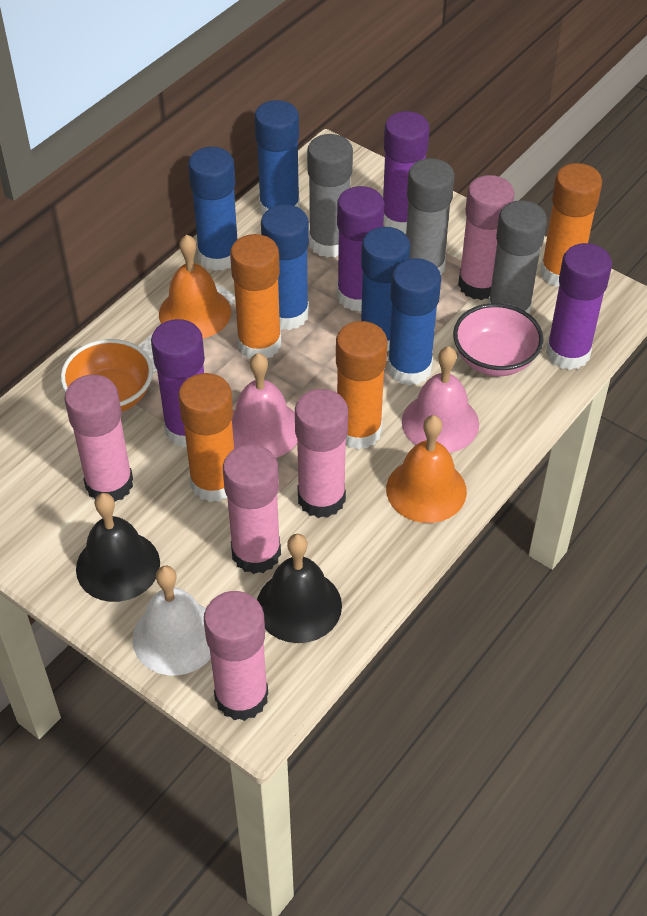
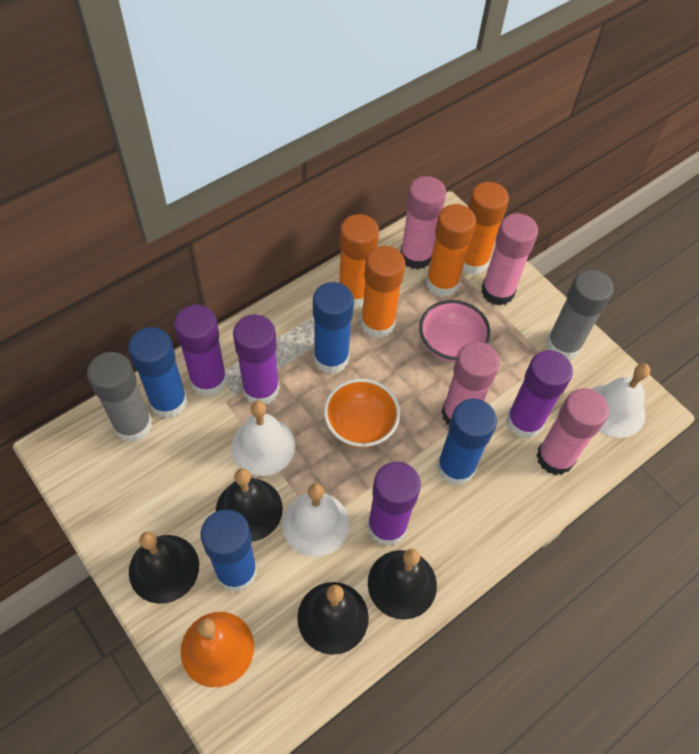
black bell: [76,493,160,602] [257,534,342,643] = 2 -> [129,531,199,604] [216,468,283,542] [297,582,369,655] [368,549,437,620] = 4
blue glue stick: [188,147,237,271] [254,100,300,215] [261,204,309,330] [361,227,410,352] [387,258,441,385] = 5 -> [128,327,188,418] [200,509,257,592] [313,282,354,374] [437,399,497,486] = 4
grey glue stick: [307,134,353,258] [406,158,455,276] [488,200,547,314] = 3 -> [87,352,152,442] [546,269,613,359] = 2
orange bell: [159,235,231,339] [386,415,467,523] = 2 -> [181,612,254,687] = 1
pink bell: [232,353,297,458] [402,346,479,453] = 2 -> none = 0
pink glue stick: [64,375,133,502] [204,591,268,721] [223,444,281,574] [295,389,348,518] [458,175,514,300] = 5 -> [401,176,446,269] [442,341,500,425] [481,213,538,306] [536,388,609,475] = 4
white bell: [132,566,211,675] = 1 -> [231,401,295,476] [282,483,349,556] [592,363,650,438] = 3

